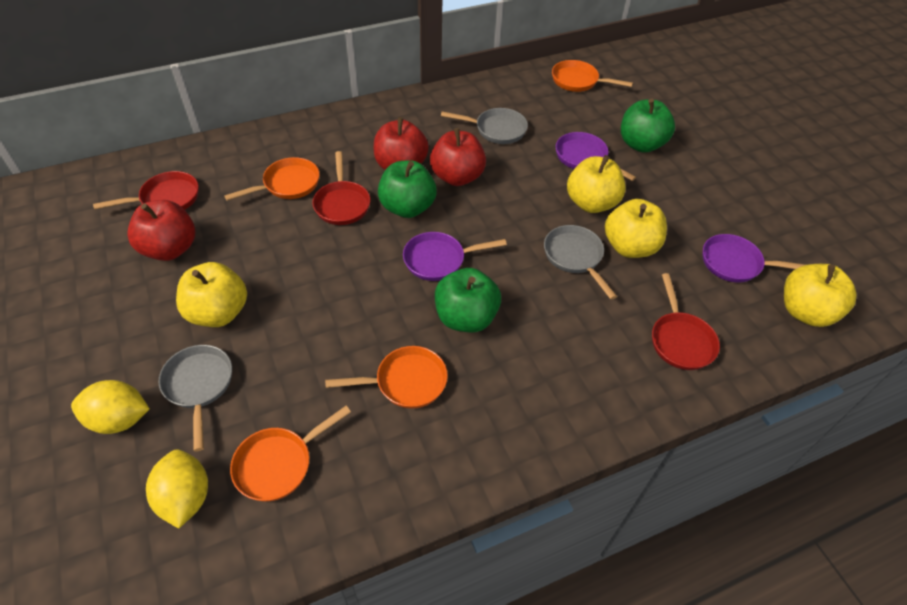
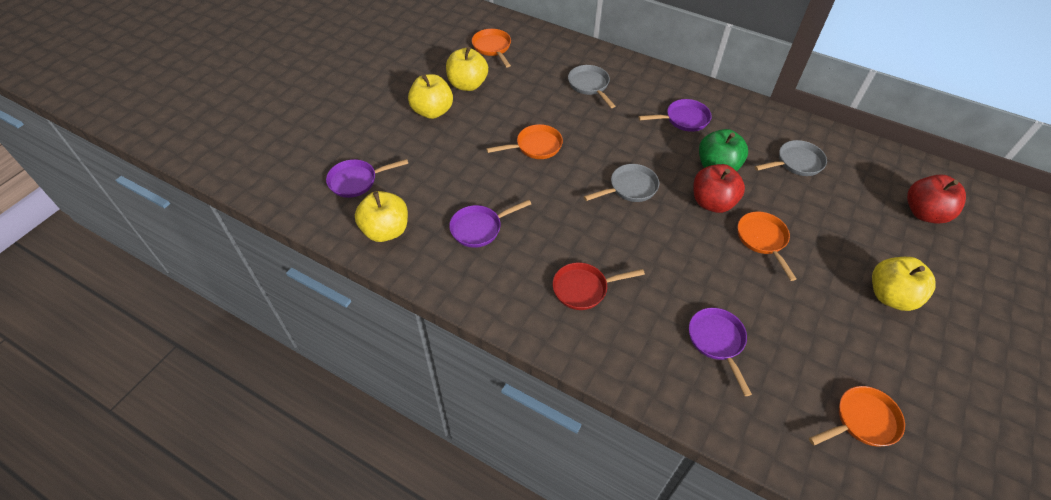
green apple: [378,160,437,218] [435,268,501,332] [621,99,675,153] = 3 -> [699,129,748,171] = 1
purple pan: [403,232,507,281] [556,132,636,181] [703,234,806,283] = 3 -> [326,159,408,198] [449,200,531,248] [638,99,712,132] [689,308,752,396] = 4
red apple: [127,200,195,261] [374,117,429,170] [430,128,486,186] = 3 -> [693,164,745,213] [907,174,966,224] = 2
red pan: [93,171,199,210] [312,151,370,225] [652,273,720,370] = 3 -> [553,262,645,310] = 1
yellow lemon: [71,380,150,434] [146,449,208,528] = 2 -> none = 0

